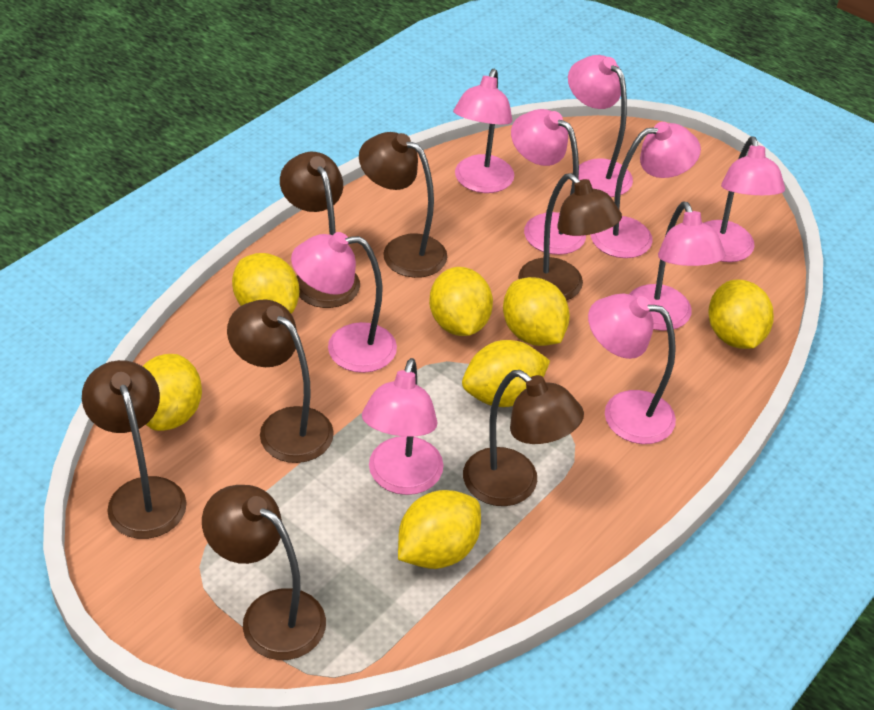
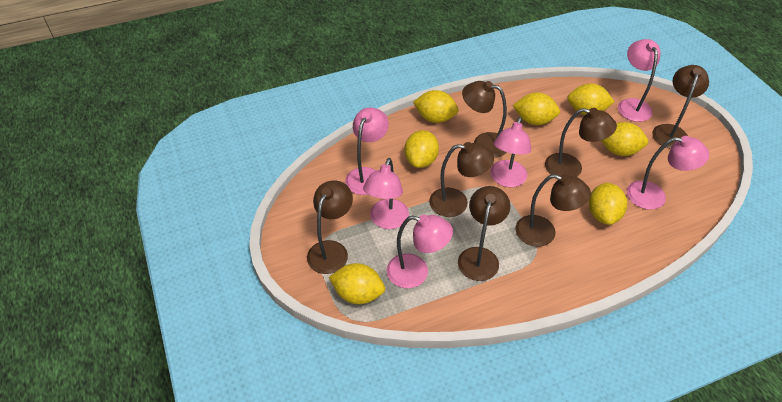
pink lamp: [291,232,397,373] [362,358,443,495] [453,69,514,193] [511,109,586,255] [568,55,633,197] [588,293,676,444] [591,122,701,258] [629,202,726,331] [704,137,785,262] = 9 -> [345,108,389,195] [363,158,409,229] [386,215,453,288] [490,117,531,187] [618,39,661,122] [627,136,709,210] = 6

